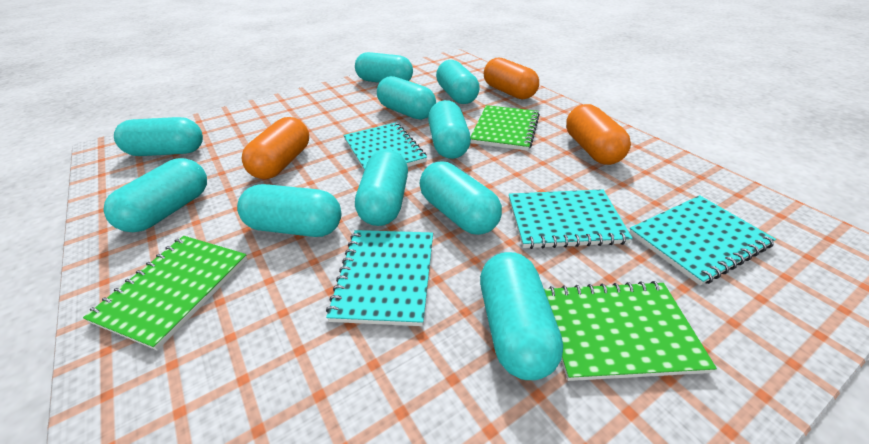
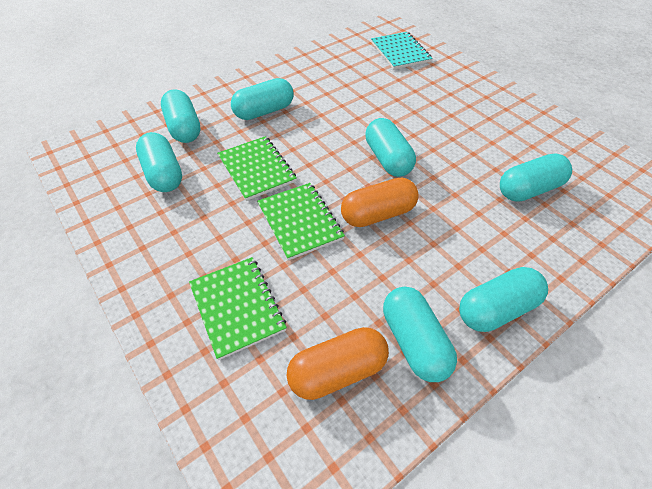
orange capsule: [242,117,309,179] [484,58,539,99] [566,104,631,165] = 3 -> [287,327,389,400] [341,177,419,227] = 2
turquoise capsule: [103,158,207,232] [114,117,203,156] [237,184,341,237] [355,52,413,83] [355,149,408,226] [377,76,436,120] [420,161,502,235] [428,100,471,159] [436,60,480,104] [480,252,563,380] = 10 -> [136,132,182,192] [161,89,201,143] [231,78,294,120] [365,118,416,177] [383,287,457,382] [459,267,548,332] [500,153,572,201] = 7
turquoise notebook: [326,230,433,326] [343,122,427,170] [509,189,633,249] [629,195,776,286] = 4 -> [371,32,432,69] = 1

